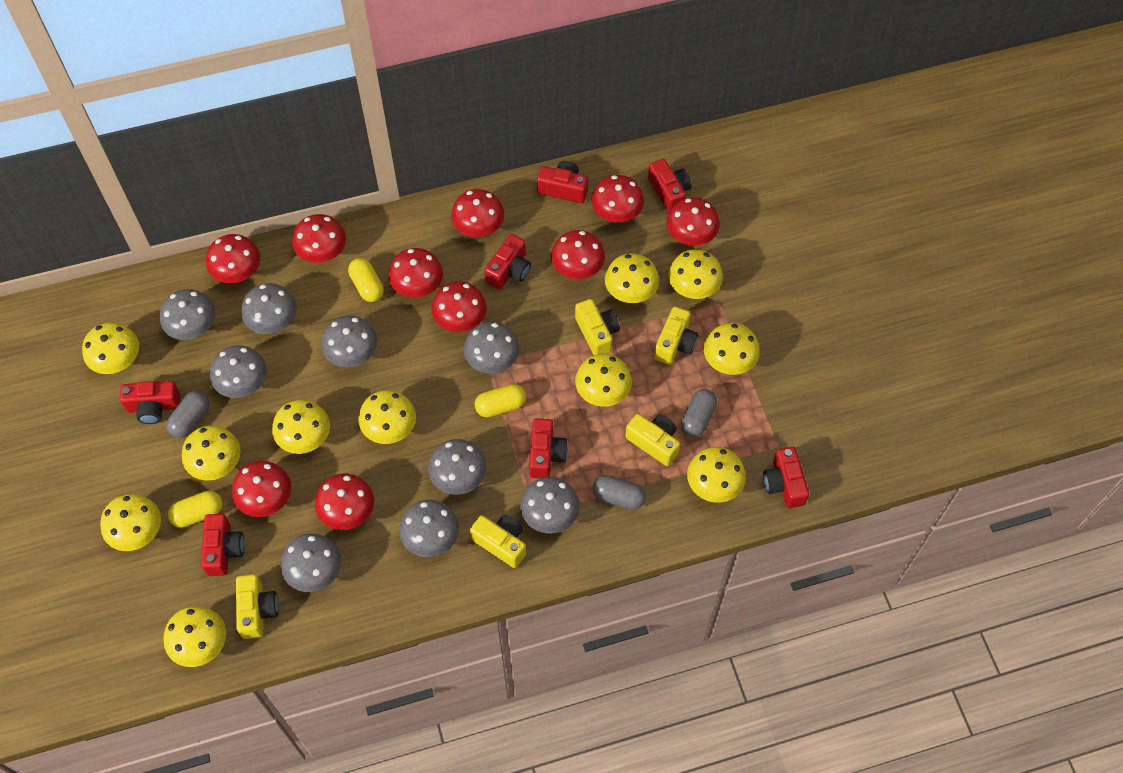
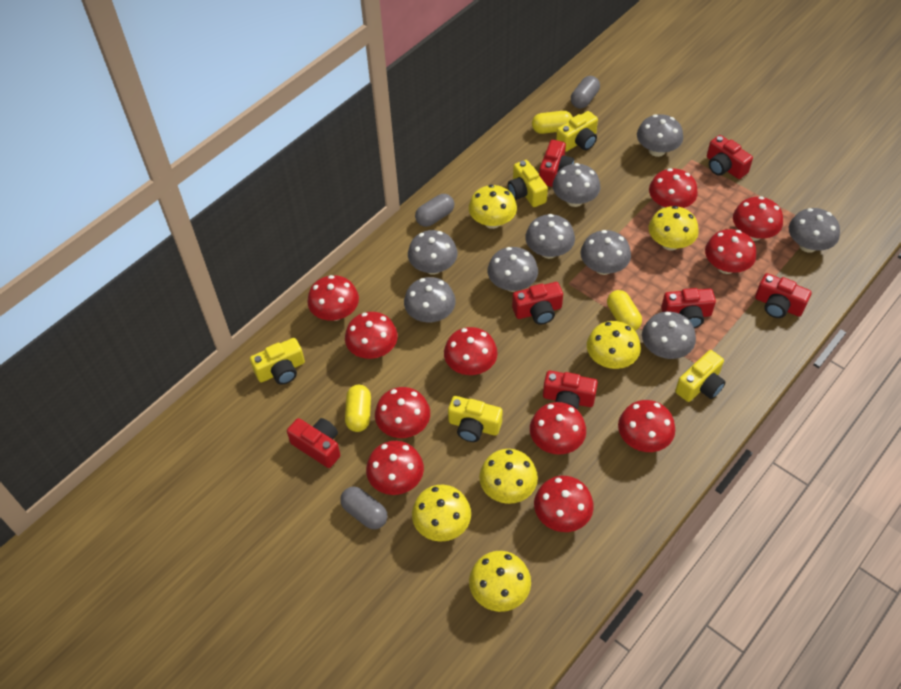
red mushroom: [206,234,260,283] [232,461,291,517] [292,214,346,263] [315,474,374,530] [389,248,443,298] [431,282,487,332] [451,189,504,237] [551,230,605,279] [591,175,644,222] [667,197,720,246] = 10 -> [307,275,359,321] [345,312,398,359] [366,441,424,495] [375,387,430,438] [444,327,497,375] [530,402,586,455] [534,476,594,532] [618,400,675,452] [649,168,698,208] [705,229,756,274] [733,196,783,241] = 11
yellow mushroom: [82,322,139,374] [100,494,161,551] [163,606,226,667] [182,425,241,480] [272,399,330,454] [358,390,416,444] [575,354,632,407] [605,253,659,303] [668,249,723,299] [687,447,746,503] [704,323,760,375] = 11 -> [412,485,471,541] [469,185,517,229] [469,551,531,612] [479,449,538,504] [587,321,641,369] [649,206,699,251] = 6

